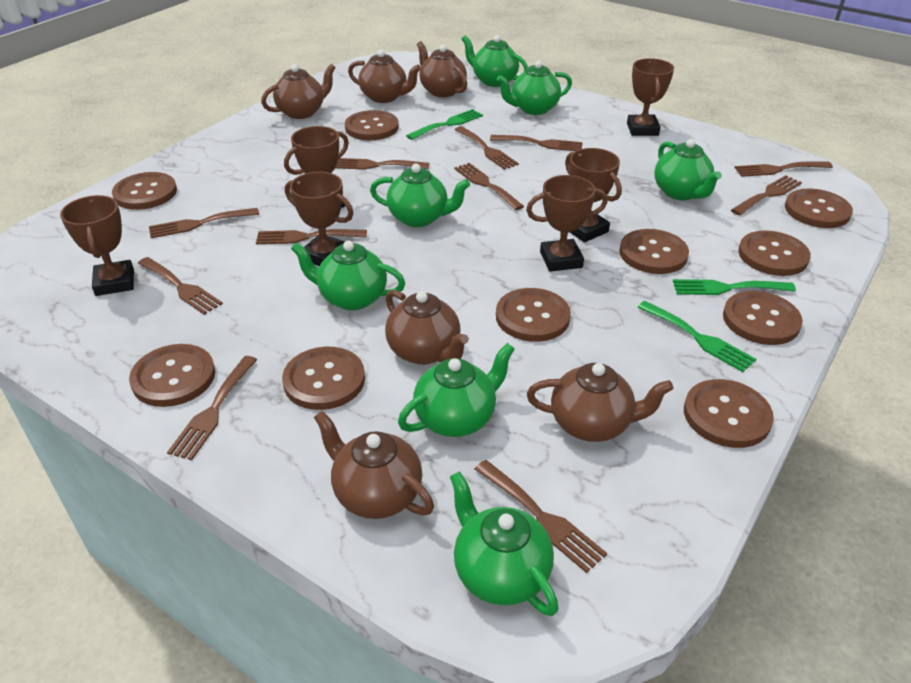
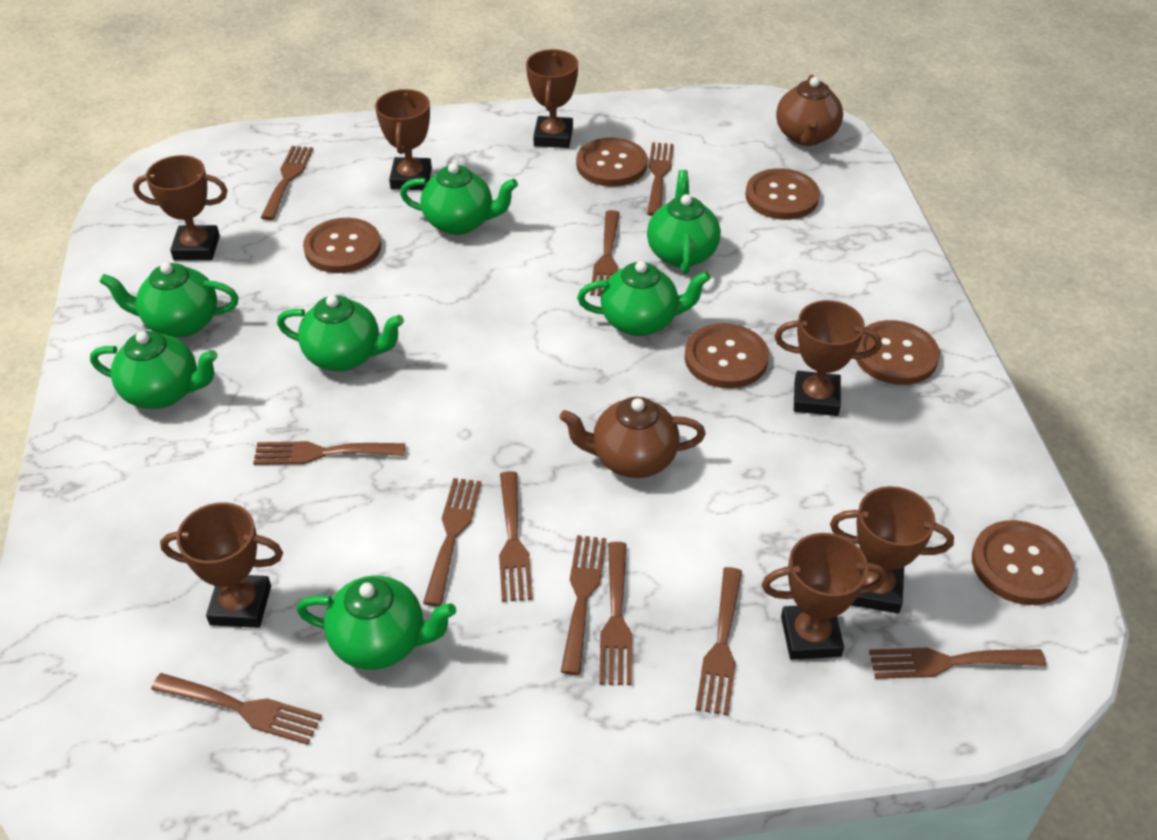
brown button: [112,172,177,210] [129,344,215,407] [282,347,365,410] [345,110,399,140] [496,288,571,342] [619,229,689,274] [684,379,774,448] [723,291,803,345] [738,231,811,276] [785,188,853,228] = 10 -> [303,218,381,273] [576,138,648,187] [685,323,769,388] [745,168,820,220] [855,320,940,385] [972,520,1074,605] = 6
brown teapot: [261,64,336,119] [314,411,434,519] [348,50,421,103] [385,290,469,365] [417,41,467,97] [527,363,674,442] = 6 -> [559,397,706,478] [776,75,843,146] = 2
brown trophy: [60,195,134,296] [284,126,349,208] [285,172,354,266] [526,175,608,272] [565,148,622,242] [627,58,674,136] = 6 -> [133,155,228,260] [160,502,283,628] [375,89,432,190] [526,49,578,148] [762,533,887,660] [774,300,881,416] [830,486,954,614] = 7
green fork: [406,109,483,140] [638,301,756,372] [673,279,796,295] = 3 -> none = 0

